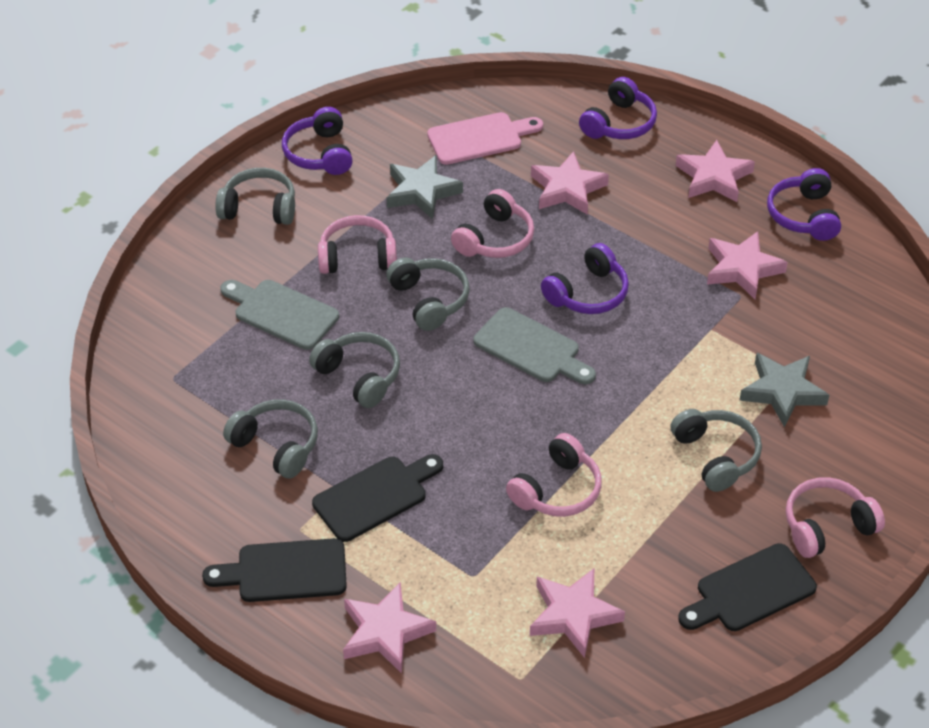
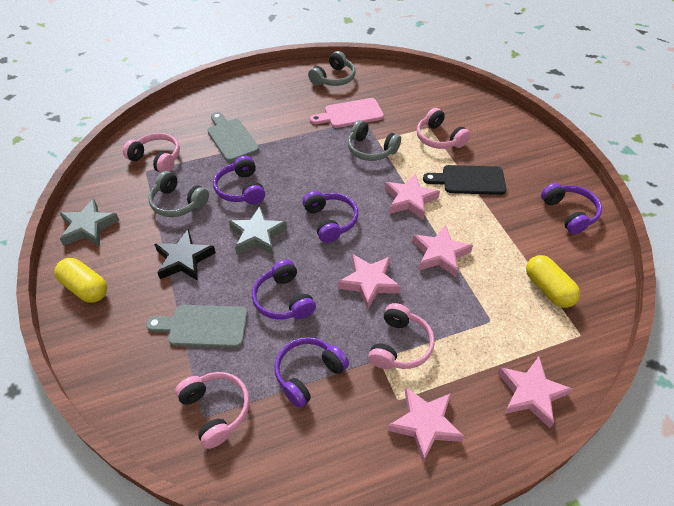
black cutting board: [202,538,347,602] [312,454,443,542] [678,543,817,631] = 3 -> [423,165,506,195] = 1
black star: none = 0 -> [154,229,216,281] = 1
grey headphones: [215,168,295,225] [223,399,318,479] [309,332,400,408] [386,257,470,331] [670,409,762,492] = 5 -> [148,171,209,217] [308,51,356,86] [347,120,401,161] = 3
purple headphones: [282,107,353,175] [541,243,629,314] [579,77,657,139] [767,168,841,241] = 4 -> [213,156,265,204] [252,260,316,320] [275,337,349,408] [302,191,358,243] [541,183,602,234] = 5
yellow capsule: none = 0 -> [54,258,107,303] [526,255,580,308] = 2

